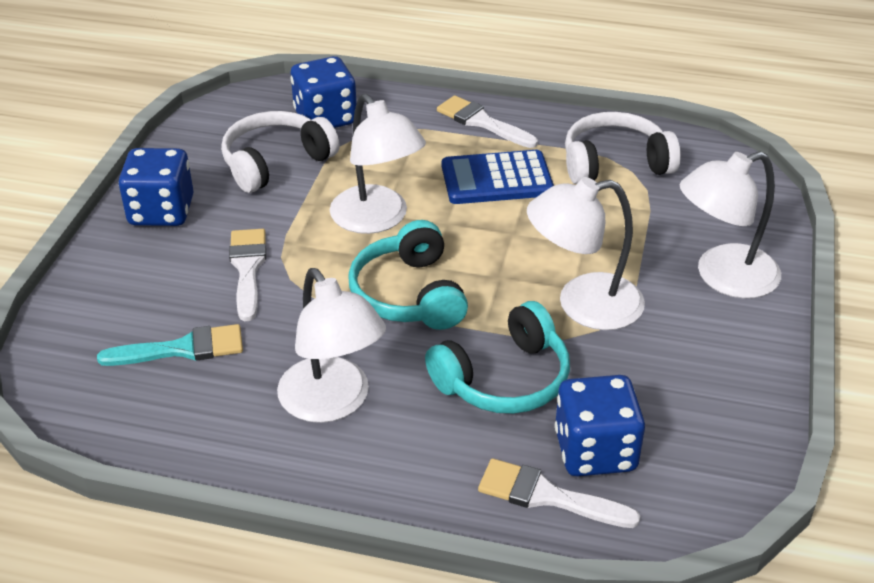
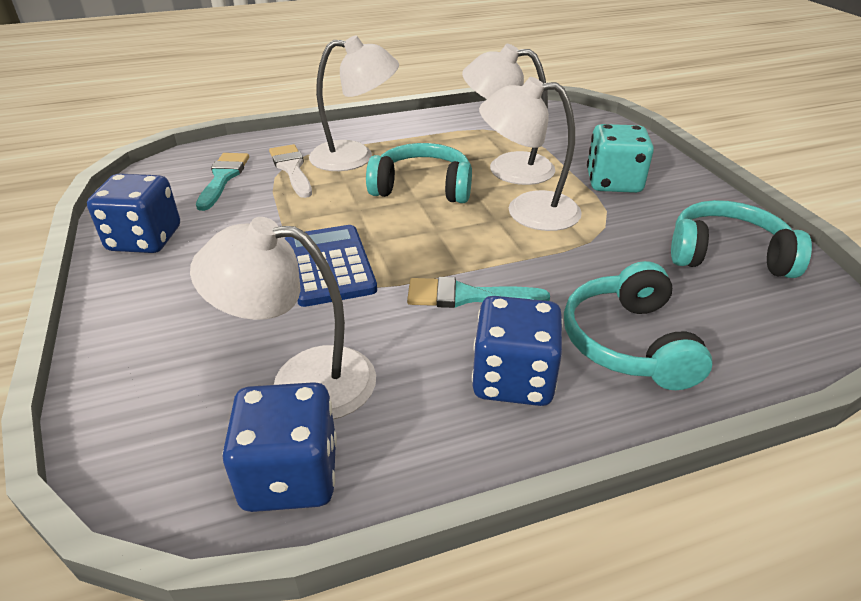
turquoise brush: [97,324,243,366] = 1 -> [196,153,249,211] [407,277,550,308] = 2
turquoise dice: none = 0 -> [587,124,654,193] = 1
turquoise headphones: [348,220,468,330] [425,301,570,414] = 2 -> [366,143,472,203] [564,261,713,390] [671,200,812,278] = 3
white brush: [229,229,266,321] [437,95,538,148] [478,458,641,528] = 3 -> [269,144,312,198] = 1
white headphones: [221,111,339,193] [565,112,681,184] = 2 -> none = 0

